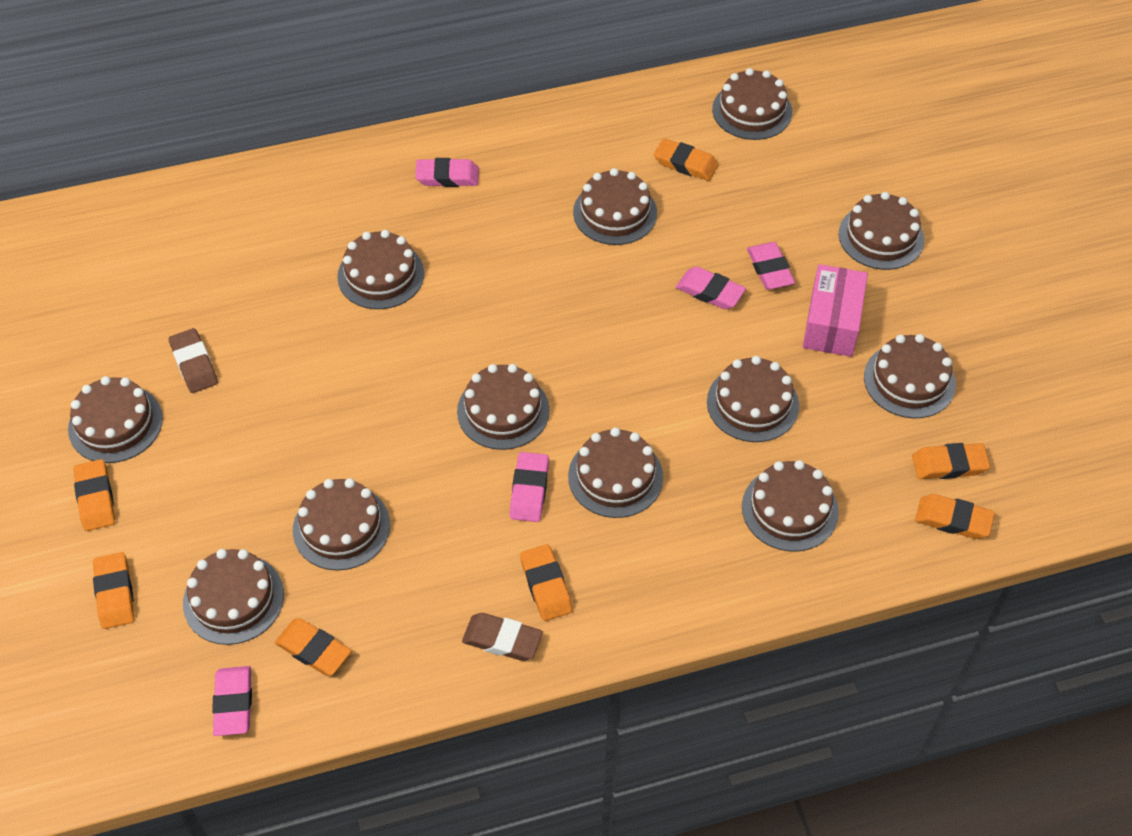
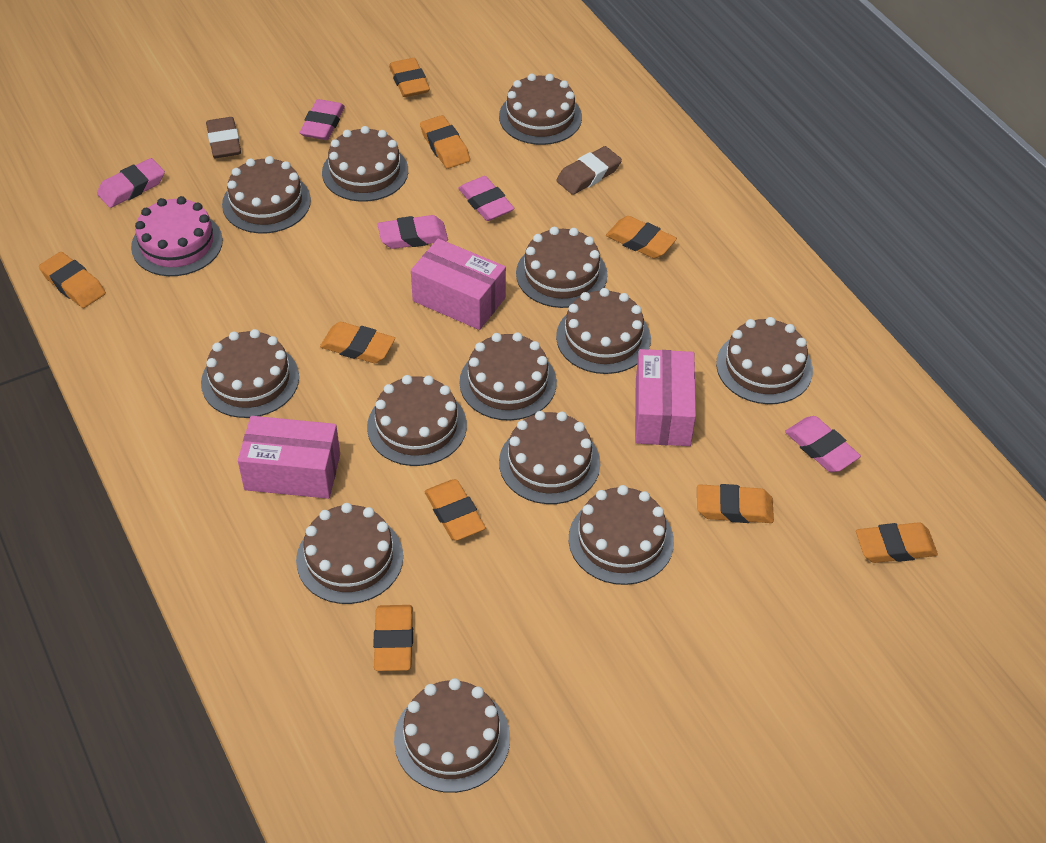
brown cake: [68,376,163,463] [183,549,284,645] [293,478,390,570] [337,230,424,309] [457,364,549,450] [568,427,663,518] [573,168,657,245] [707,356,799,442] [712,68,792,140] [742,460,839,551] [839,192,924,270] [864,334,956,418] = 12 -> [201,329,299,418] [222,156,311,233] [296,503,403,604] [322,126,408,202] [367,375,467,466] [394,678,510,793] [459,332,557,421] [499,74,582,145] [499,411,600,504] [516,227,608,308] [556,288,651,374] [569,485,674,585] [716,317,813,404] = 13
orange eraser: [73,459,115,531] [93,552,134,629] [275,618,351,676] [520,544,573,621] [654,138,718,181] [912,443,990,479] [915,494,995,539] = 7 -> [39,252,106,308] [320,322,395,363] [373,605,413,671] [389,58,430,97] [420,115,470,169] [424,479,486,541] [606,216,677,259] [697,484,774,523] [856,522,938,563] = 9
pink box: [803,264,868,357] = 1 -> [238,416,340,499] [411,238,506,330] [635,349,696,446] = 3
pink cake: none = 0 -> [131,196,223,276] = 1

